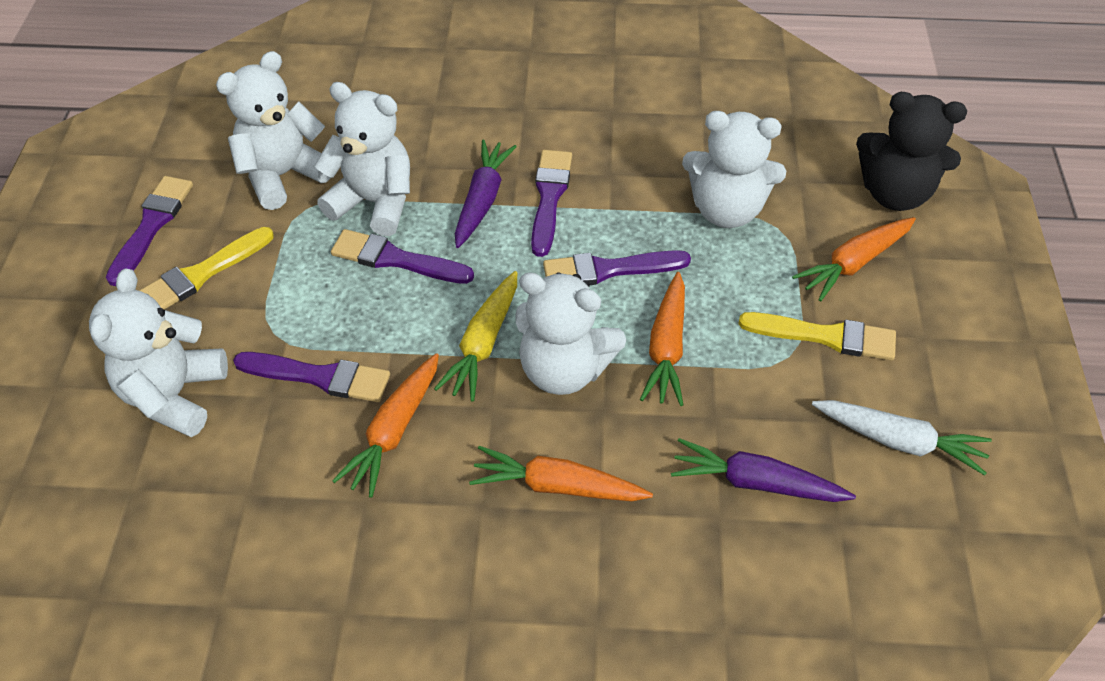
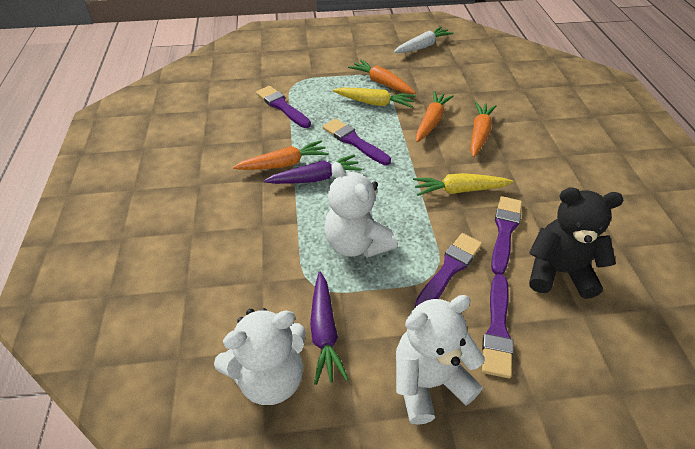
white teddy bear: [89,268,228,437] [216,51,332,210] [315,82,410,236] [515,272,626,395] [682,111,786,228] = 5 -> [214,308,306,405] [324,162,397,258] [396,295,485,425] = 3
yellow brush: [139,227,274,310] [738,312,896,361] = 2 -> none = 0
yellow carrot: [434,271,517,402] = 1 -> [333,88,416,108] [413,173,514,196] = 2

